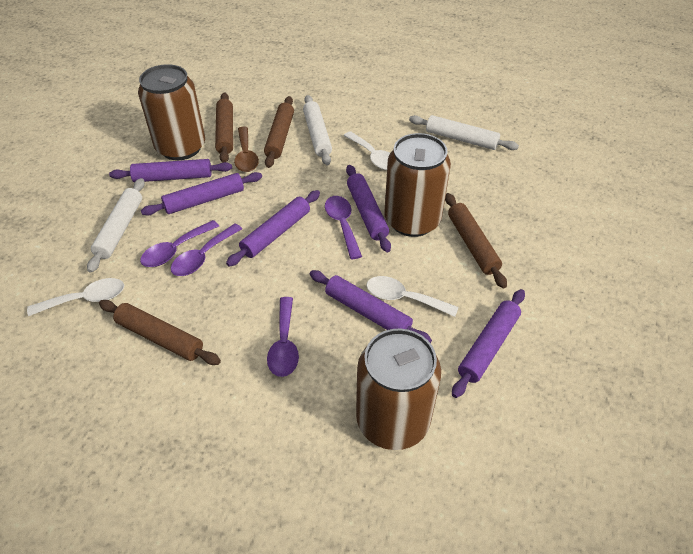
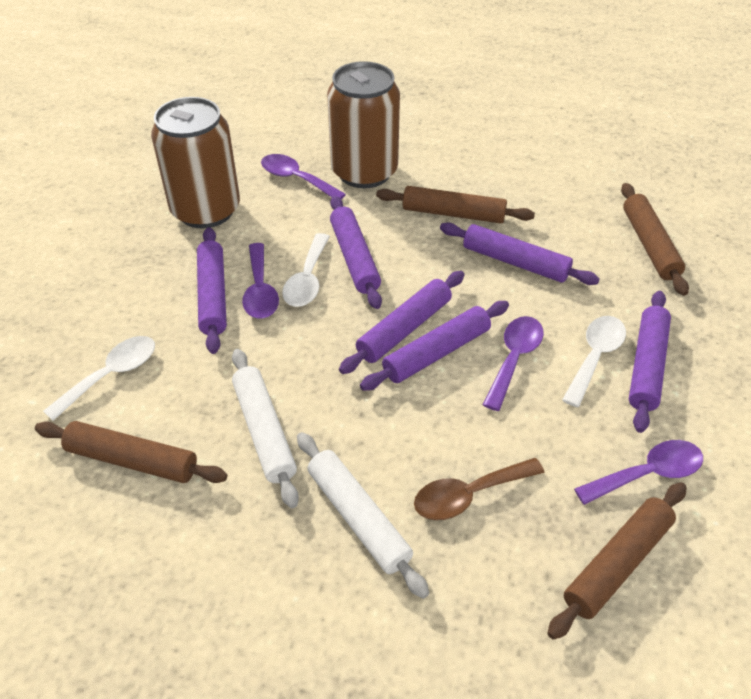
brown can: [138,64,205,160] [356,328,441,450] [385,133,451,237] = 3 -> [151,97,240,229] [327,61,400,188] = 2
white rolling pin: [87,178,145,273] [303,95,332,165] [409,115,519,150] = 3 -> [232,349,299,508] [297,432,429,599] = 2

